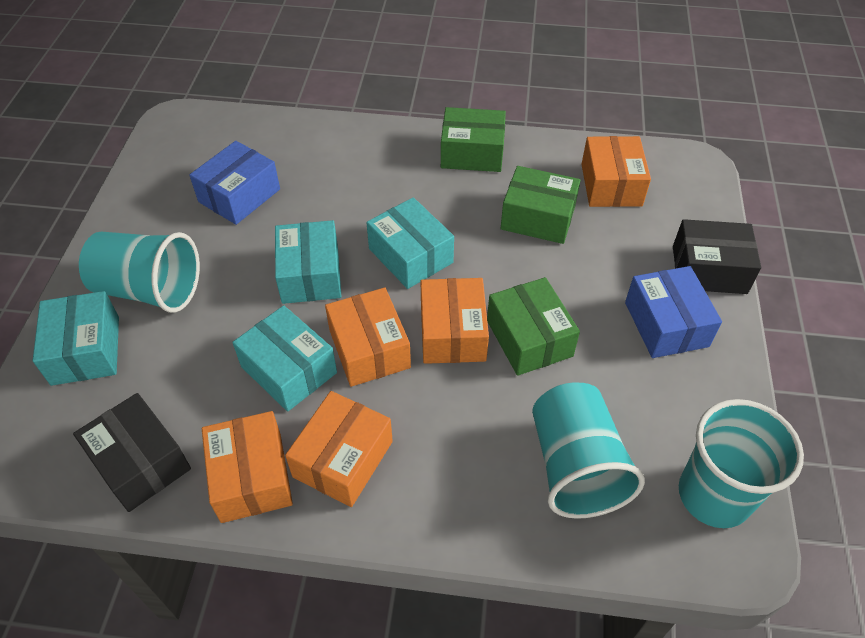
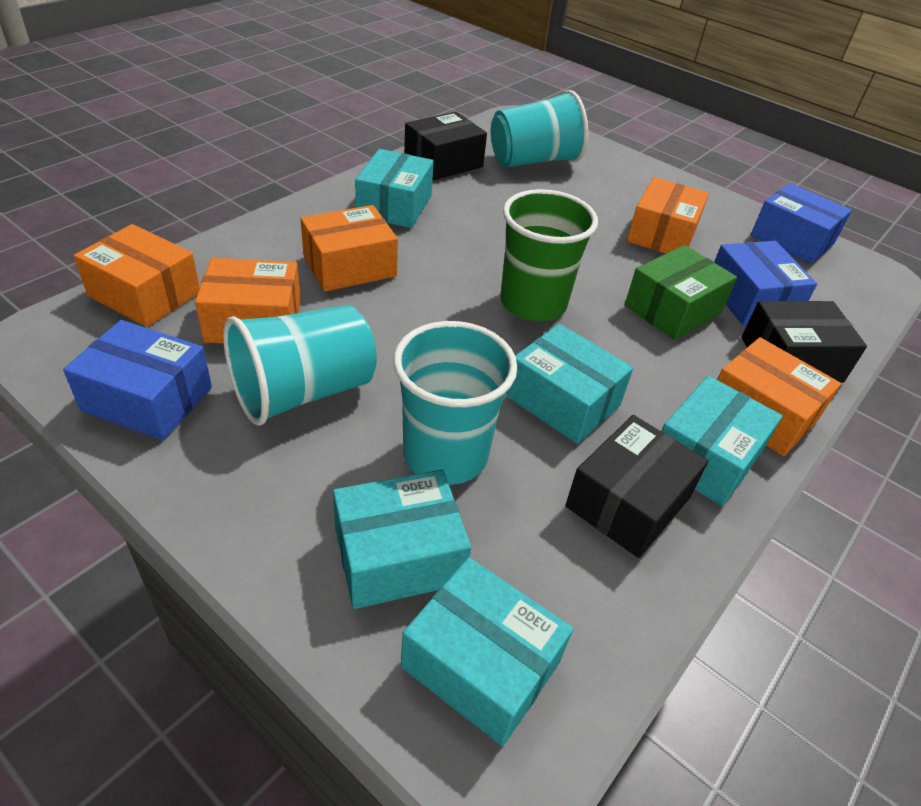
black box: [73,393,191,512] [673,219,761,294] = 2 -> [404,112,487,180] [565,415,708,558] [741,301,867,383] = 3
blue box: [189,141,280,225] [625,266,722,358] = 2 -> [63,320,212,440] [714,241,817,325] [751,183,852,264] = 3
green box: [441,107,506,172] [487,277,580,376] [501,166,581,244] = 3 -> [625,245,737,340] = 1
green cup: none = 0 -> [500,189,598,321] = 1
turquoise box: [33,291,119,386] [232,305,337,412] [275,220,342,304] [366,197,454,289] = 4 -> [333,470,471,609] [355,149,434,228] [401,557,573,746] [506,324,633,444] [661,376,783,506] = 5

